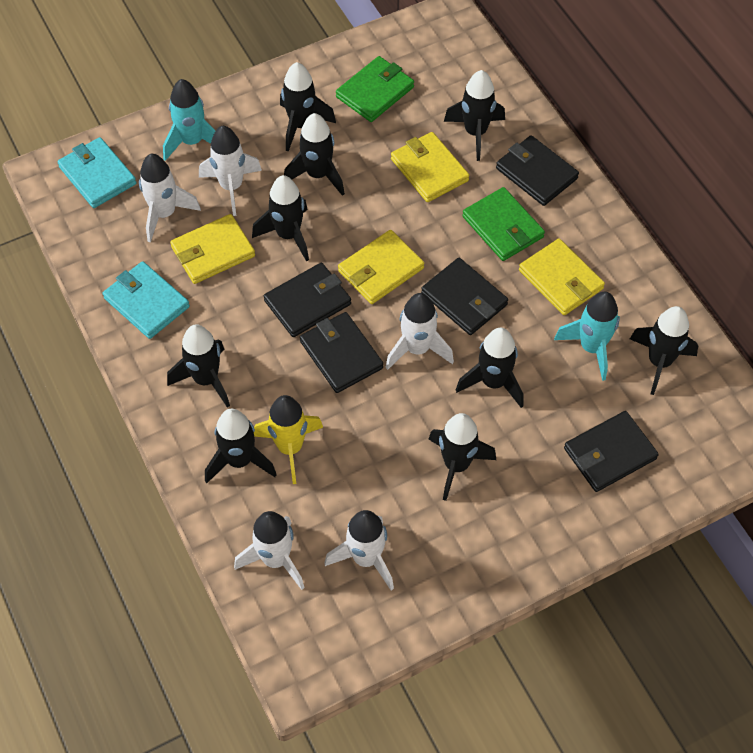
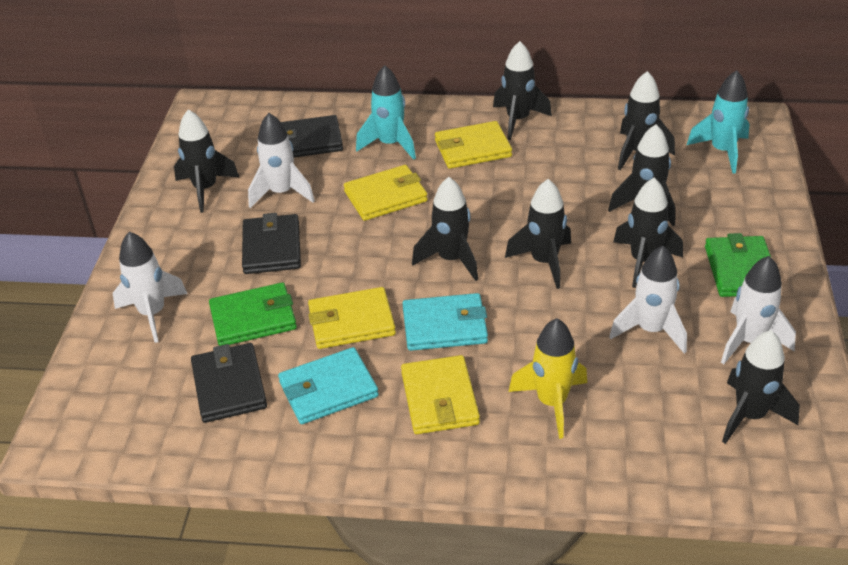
black rocket: [167,324,230,408] [205,409,277,483] [252,175,309,261] [280,62,336,152] [284,113,345,196] [429,413,496,501] [444,70,505,161] [456,328,524,408] [630,306,698,395] = 9 -> [174,109,239,213] [412,177,478,281] [493,41,552,140] [505,179,571,289] [608,124,676,226] [613,178,683,288] [618,71,675,170] [722,330,800,444] = 8
black wallet: [264,263,351,337] [300,312,383,393] [421,258,508,335] [496,135,579,206] [564,411,659,492] = 5 -> [191,343,267,423] [242,213,301,274] [281,115,343,157] = 3
white rocket: [139,154,201,243] [199,126,262,216] [234,511,305,590] [325,510,394,590] [385,293,454,370] = 5 -> [112,232,188,343] [248,113,315,208] [609,246,687,354] [721,256,796,364] = 4

